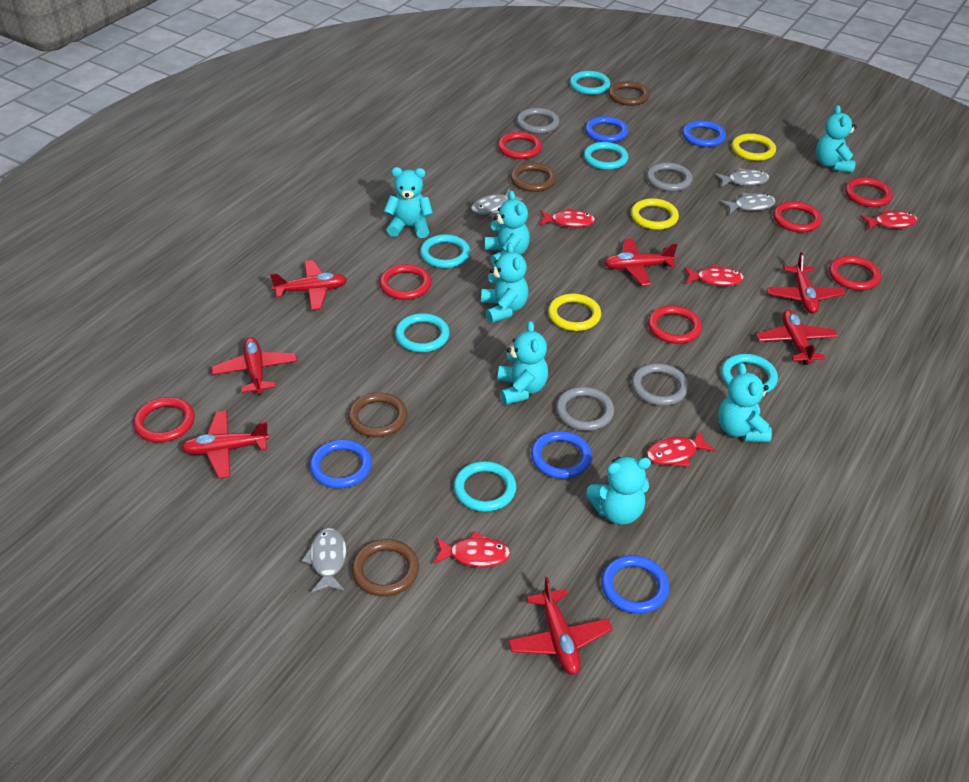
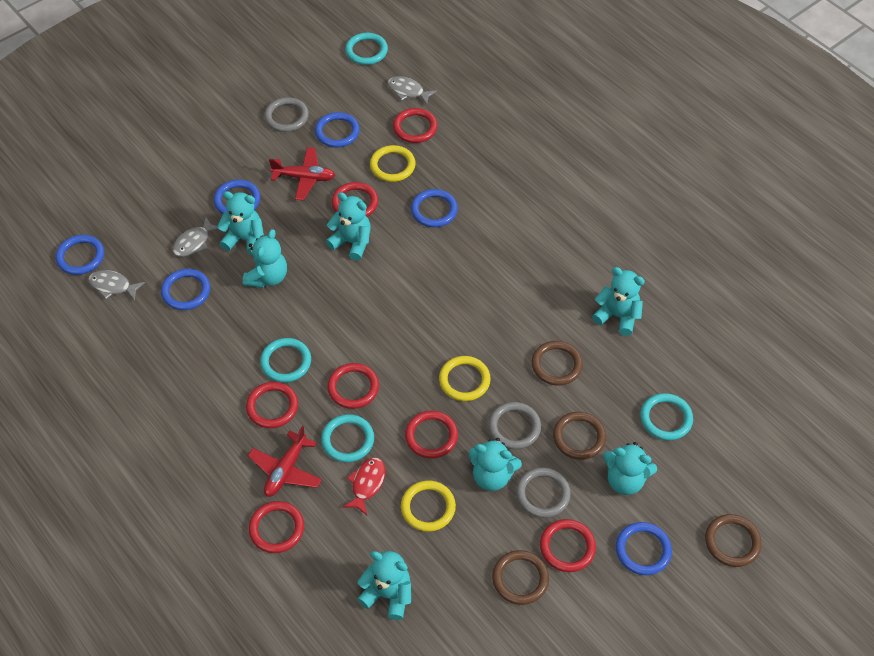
blue ring: [310,440,372,488] [531,431,592,479] [585,116,628,143] [601,555,669,614] [682,120,726,147] = 5 -> [56,235,104,275] [161,269,210,310] [214,180,260,214] [315,112,360,147] [411,189,458,227] [616,522,672,575] = 6
grey fish: [302,528,347,593] [471,189,523,215] [715,168,769,187] [720,193,776,214] = 4 -> [88,270,145,301] [172,217,218,257] [387,76,437,105] = 3
grey ring: [517,108,559,134] [556,387,614,431] [632,363,689,406] [647,162,693,192] = 4 -> [264,97,309,132] [488,402,541,449] [516,467,571,518] = 3
red fish: [433,531,511,567] [540,208,595,227] [646,431,716,467] [684,264,744,286] [860,209,918,230] = 5 -> [343,457,385,515] = 1
red plane: [181,411,270,479] [211,337,297,395] [270,260,347,310] [508,577,612,675] [605,238,677,286] [756,310,838,365] [767,252,845,314] = 7 -> [248,426,322,497] [269,147,335,200] = 2
turquoise ring: [395,313,450,352] [420,234,470,268] [454,461,516,512] [570,71,610,95] [584,142,628,170] [721,354,778,393] = 6 -> [260,338,311,382] [321,414,374,462] [345,33,388,65] [640,393,693,440] = 4

